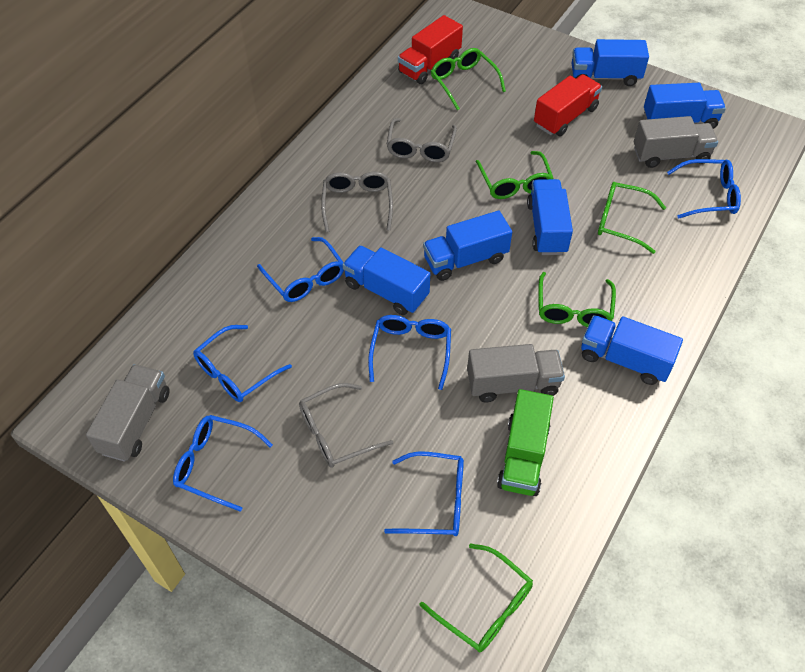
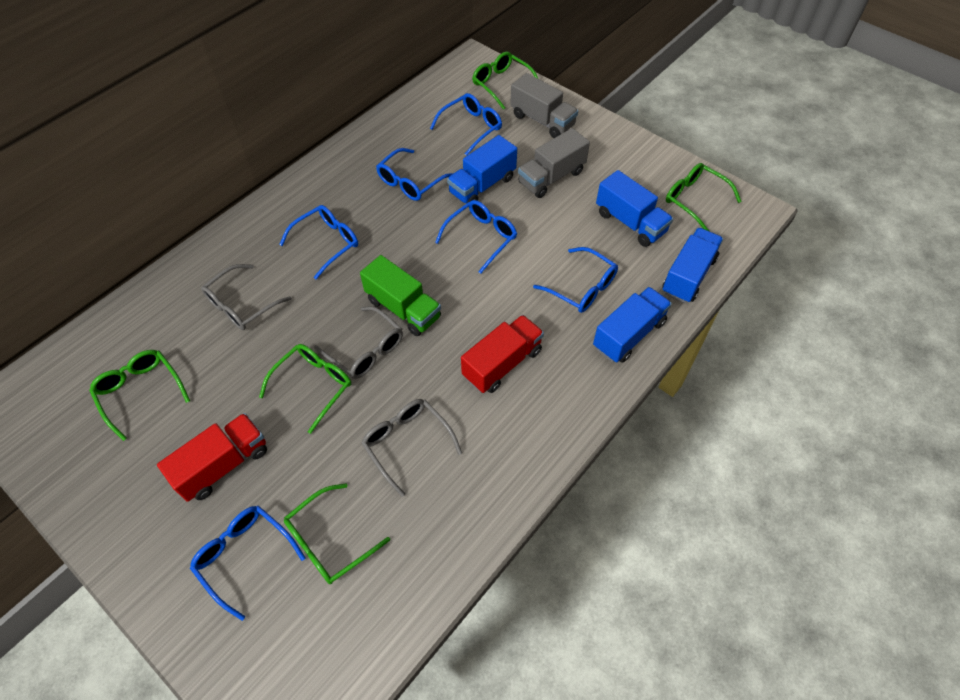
blue truck: [343,245,430,315] [423,211,512,281] [527,179,573,255] [572,39,649,86] [581,315,683,385] [644,83,726,129] = 6 -> [447,135,517,207] [593,287,672,363] [596,170,673,247] [662,228,723,303] = 4
grey truck: [86,364,170,462] [467,344,565,402] [634,116,718,168] = 3 -> [510,73,578,138] [518,128,590,198] = 2

